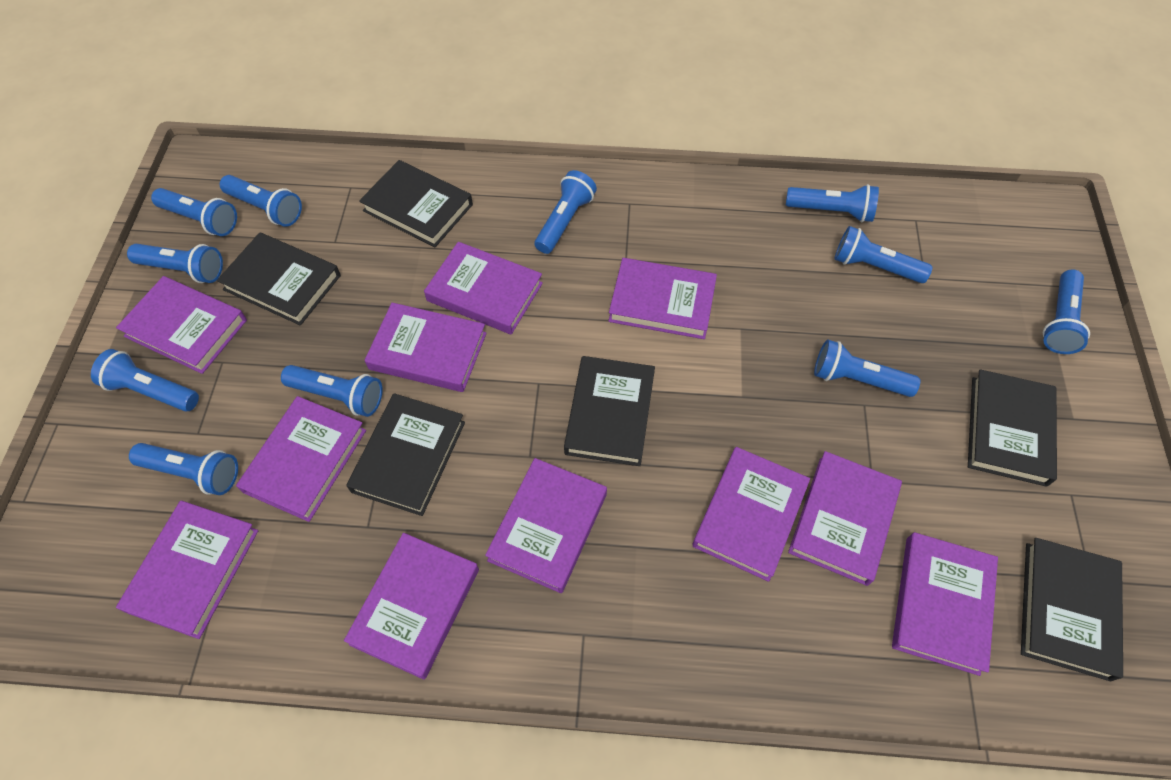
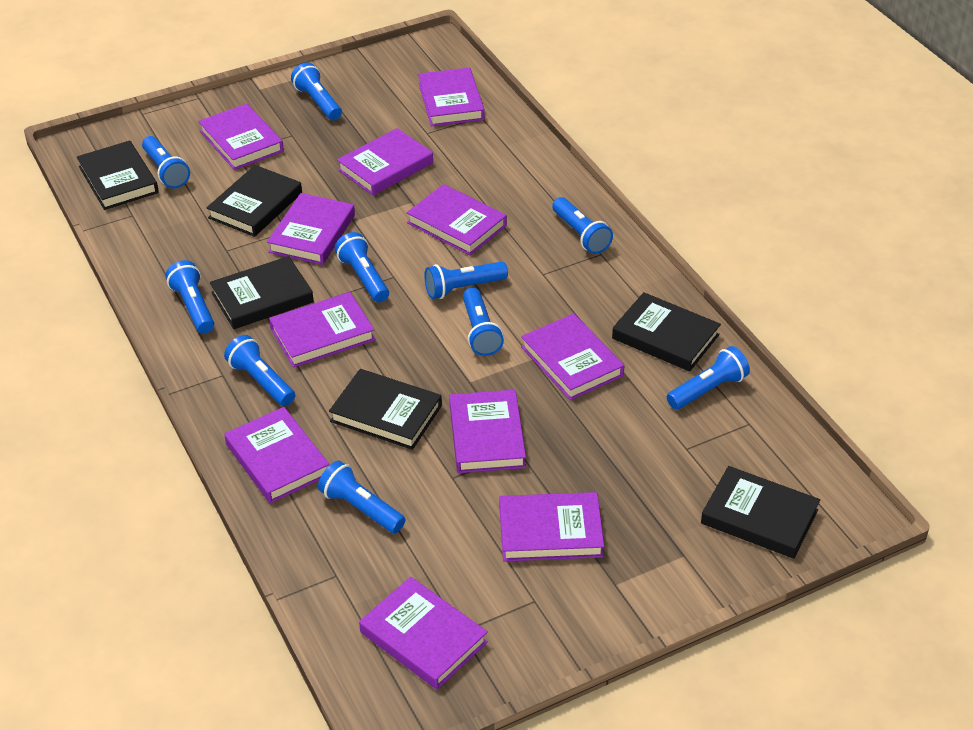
blue flashlight: [91,349,199,412] [127,244,223,283] [129,443,238,495] [151,188,237,236] [220,175,302,227] [281,365,383,417] [535,170,597,254] [786,184,879,222] [814,340,920,397] [835,226,933,283] [1043,270,1090,354] = 11 -> [142,136,190,188] [166,260,214,334] [224,335,295,406] [291,62,342,120] [318,461,406,533] [335,232,389,303] [424,261,508,299] [463,288,504,356] [552,197,613,254] [667,346,750,410] = 10

